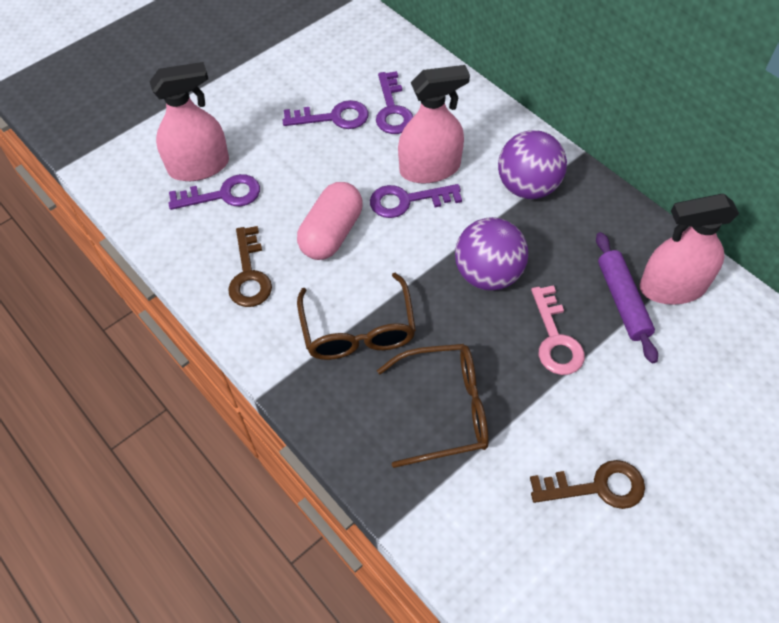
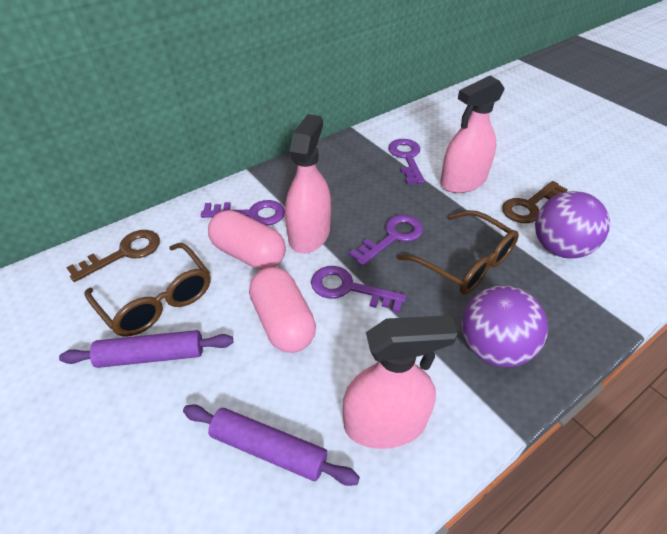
pink capsule: [297,182,363,260] = 1 -> [208,210,286,270] [249,267,316,353] = 2
pink key: [531,285,585,375] = 1 -> none = 0
purple rolling pin: [596,232,658,363] = 1 -> [59,330,233,368] [183,405,360,486] = 2

